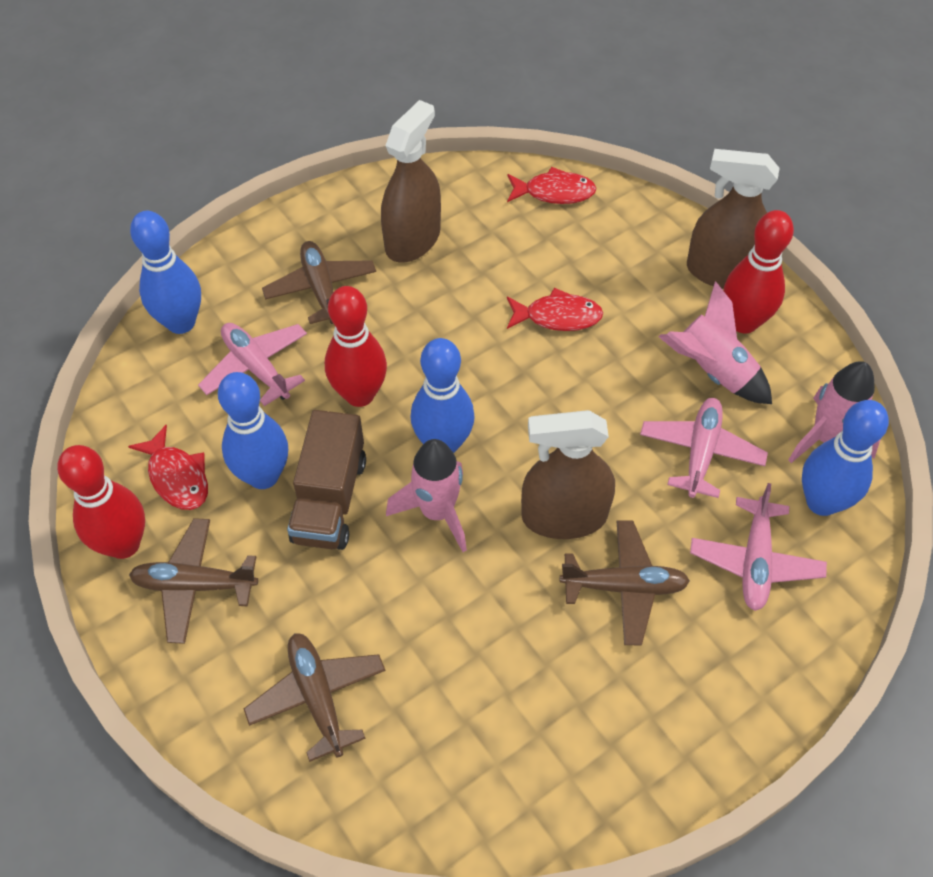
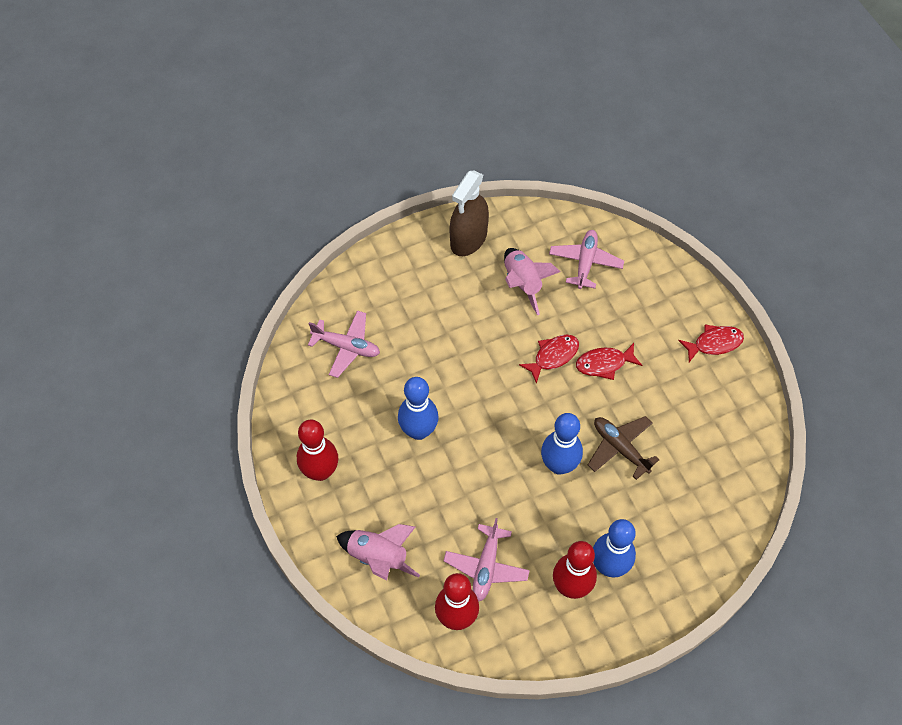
blue bowling pin: [130,211,201,334] [218,372,288,489] [411,338,475,453] [802,400,889,516] = 4 -> [398,377,439,440] [541,413,583,475] [593,519,636,577] = 3
brown plane: [129,518,258,644] [244,633,386,762] [262,241,376,324] [560,520,690,645] = 4 -> [588,416,660,480] = 1
brown spray bottle: [381,100,441,262] [521,410,615,539] [687,149,780,289] = 3 -> [450,170,489,256] = 1
brown truck: [287,410,366,550] = 1 -> none = 0
pink rocket: [386,439,467,552] [659,281,772,404] [789,361,880,463] = 3 -> [336,524,420,580] [504,248,560,315] = 2

